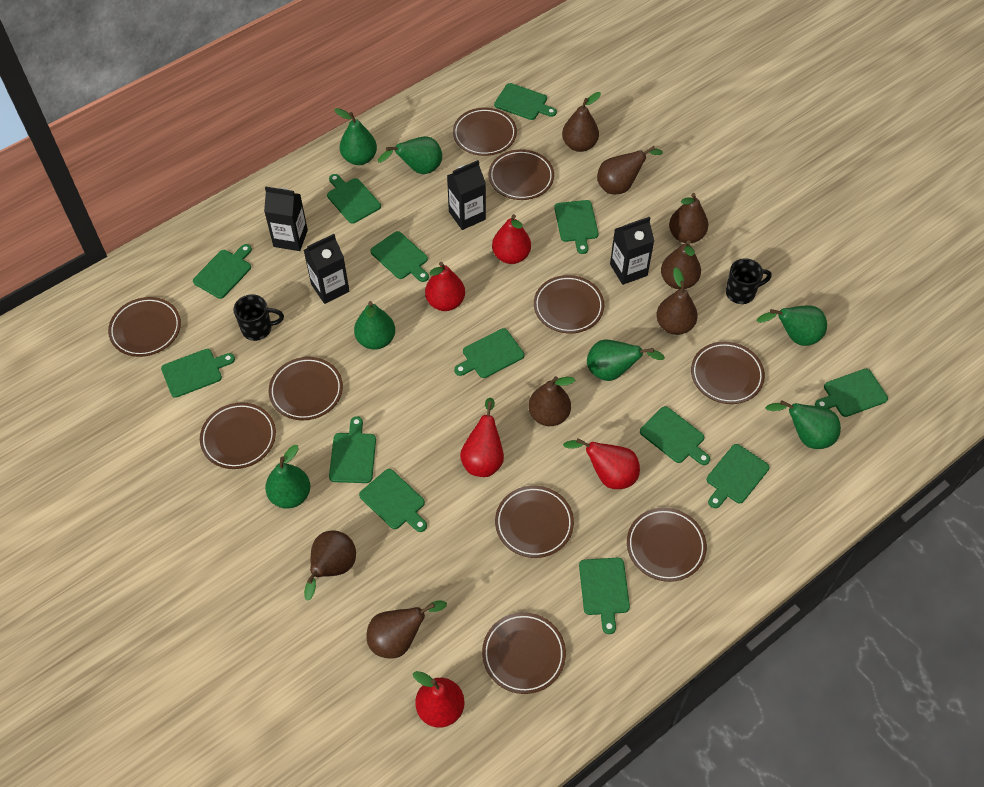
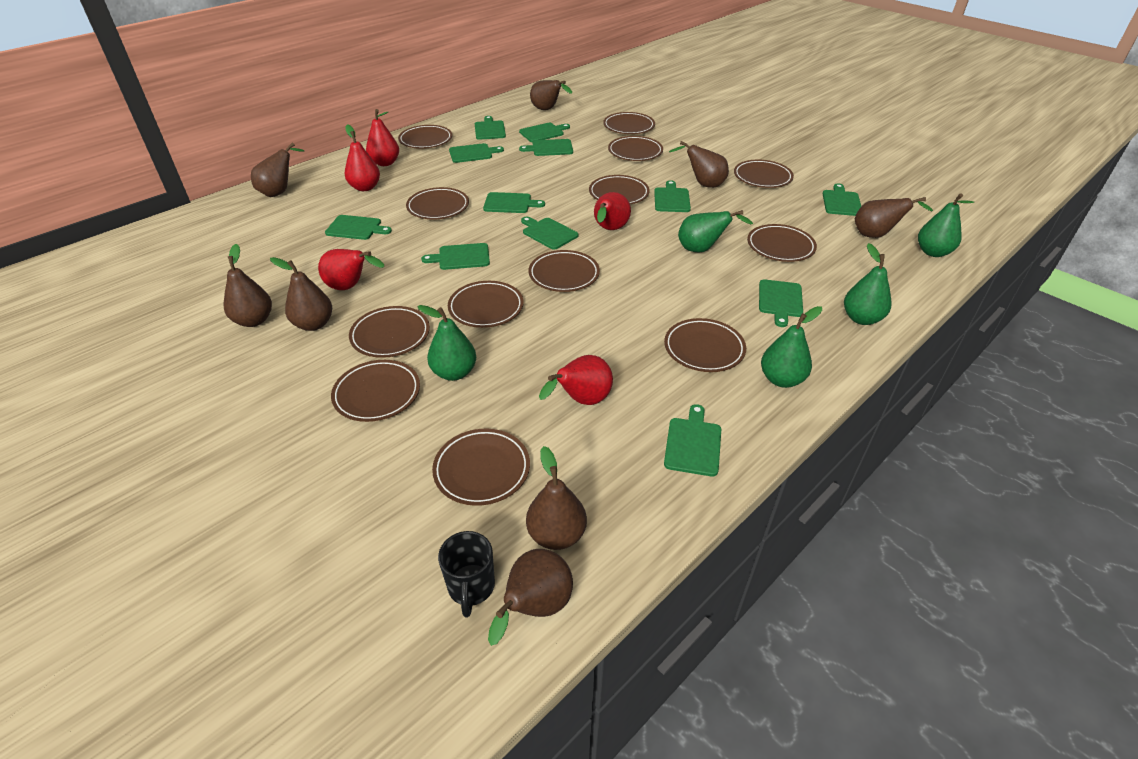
black carton: [264,186,308,251] [304,234,350,304] [447,160,486,230] [610,217,654,285] = 4 -> none = 0
black mug: [233,294,284,341] [726,258,772,304] = 2 -> [438,531,495,618] = 1
brown plate: [108,297,181,357] [200,402,276,469] [269,357,343,420] [453,108,517,156] [482,612,566,694] [488,149,554,200] [495,486,574,558] [534,275,604,333] [627,508,707,582] [691,342,765,404] = 10 -> [331,360,420,422] [349,306,430,358] [398,125,452,149] [406,187,469,220] [432,429,530,506] [448,281,524,328] [529,250,600,292] [589,175,650,204] [603,112,655,134] [608,136,663,161] [664,318,746,372] [734,160,794,188] [747,224,817,262] = 13
green cutting board: [161,349,235,398] [193,244,252,299] [327,174,381,224] [329,416,376,483] [359,469,427,532] [370,231,429,282] [454,328,524,378] [494,83,557,120] [554,200,599,254] [579,558,630,634] [640,406,710,465] [707,444,769,508] [815,369,888,417] = 13 -> [325,215,392,240] [421,243,490,270] [449,143,504,163] [475,116,506,140] [483,192,545,213] [519,123,570,142] [519,139,573,156] [521,217,578,250] [654,180,691,212] [664,404,721,476] [759,279,803,327] [823,183,861,216] = 12
green pear: [265,445,310,509] [334,108,377,165] [354,301,395,350] [378,136,442,174] [587,340,665,381] [757,305,827,346] [765,400,841,449] = 7 -> [418,305,476,381] [678,210,753,252] [761,306,822,388] [844,243,891,325] [918,193,974,257] = 5

